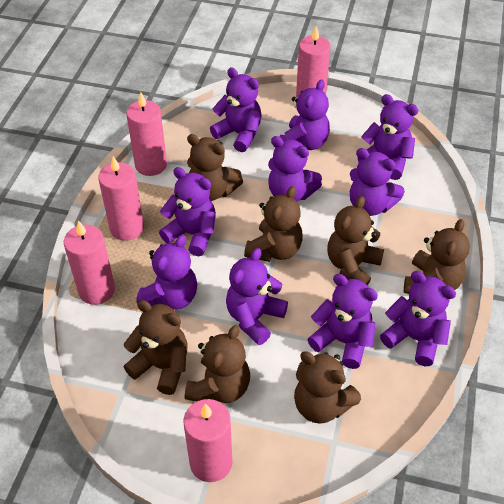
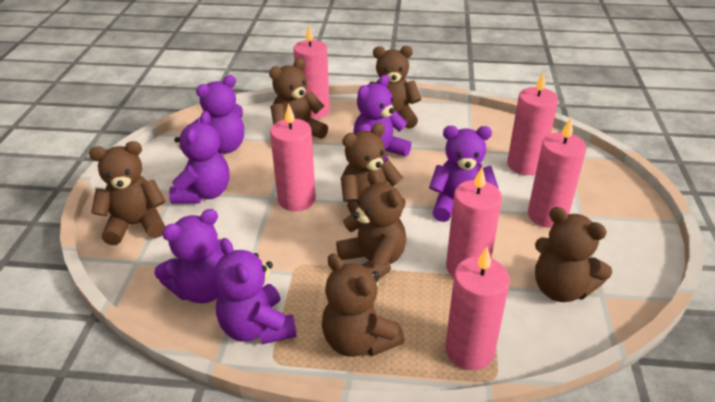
pink candle: [64,220,115,305] [98,156,144,241] [126,92,167,176] [184,399,232,482] [296,26,331,97] = 5 -> [270,103,316,211] [293,25,330,119] [445,247,510,370] [446,167,502,277] [507,71,558,175] [528,118,586,228] = 6
purple teddy bear: [136,235,197,310] [159,167,216,256] [210,68,262,152] [226,248,288,345] [268,136,322,201] [280,79,330,150] [307,274,378,369] [350,148,405,216] [358,94,418,180] [380,271,456,366] = 10 -> [154,209,224,304] [169,111,229,204] [193,75,244,154] [214,238,297,344] [353,75,411,163] [429,126,499,222] = 6

